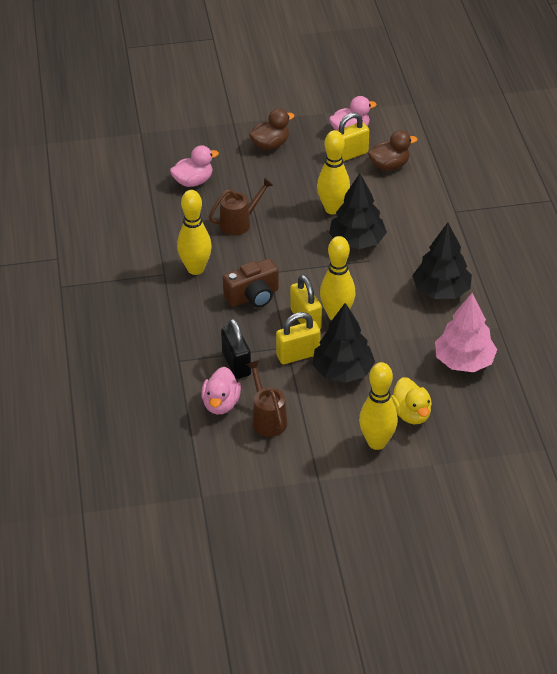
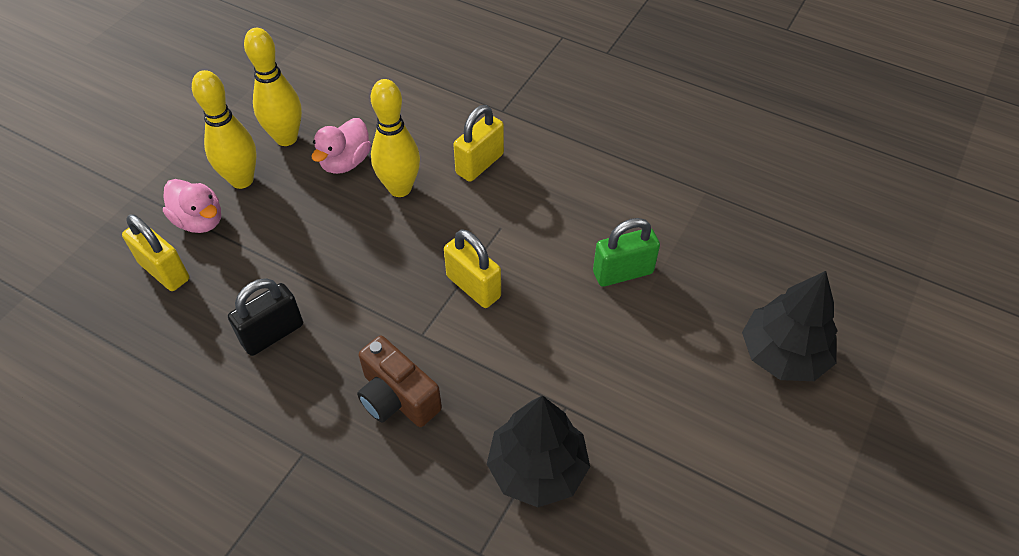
black tree: [312,303,375,383] [329,173,387,249] [412,223,472,299] = 3 -> [487,395,590,507] [742,271,838,381] = 2
brown duck: [249,108,294,150] [368,130,417,170] = 2 -> none = 0
brown watering can: [209,177,274,235] [246,360,287,437] = 2 -> none = 0
green padlock: none = 0 -> [593,218,660,287] = 1
pink duck: [170,145,219,187] [201,367,241,414] [329,96,377,131] = 3 -> [163,179,221,233] [312,118,371,174] = 2
pink tree: [435,293,497,372] = 1 -> none = 0
yellow bowling pin: [177,190,212,275] [317,130,350,215] [320,236,355,321] [359,362,398,450] = 4 -> [192,70,257,189] [244,28,302,146] [371,79,420,197] = 3
yellow duck: [391,377,432,424] = 1 -> none = 0

